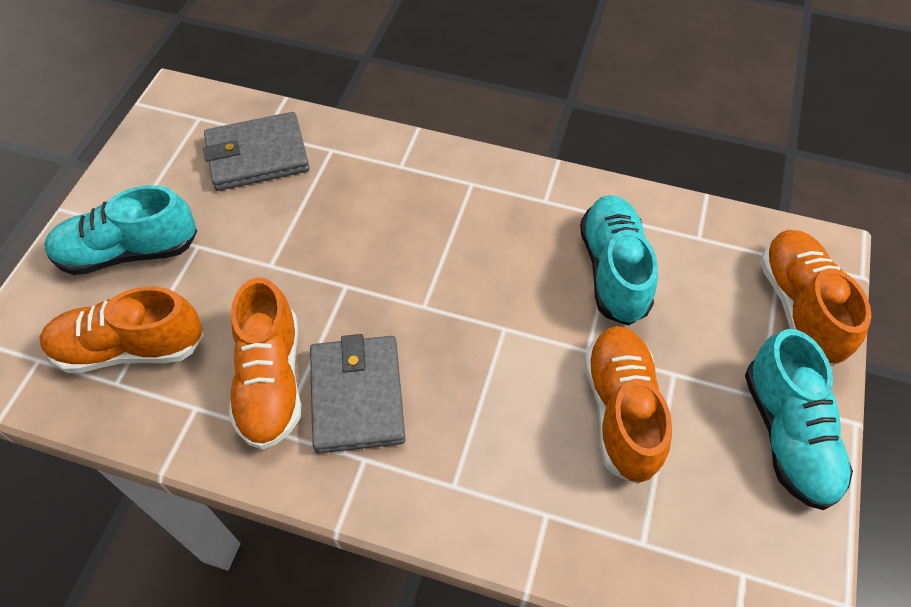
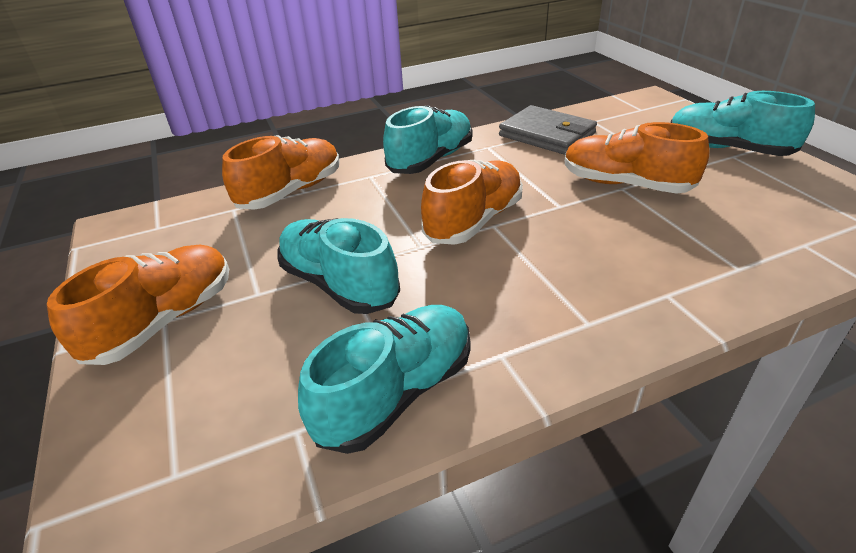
grey wallet: [203,112,310,191] [310,334,406,454] = 2 -> [499,105,597,155] = 1
turquoise shoe: [44,185,197,275] [580,195,658,326] [745,329,853,510] = 3 -> [277,218,400,314] [298,305,470,454] [383,105,472,174] [671,91,815,156] = 4

